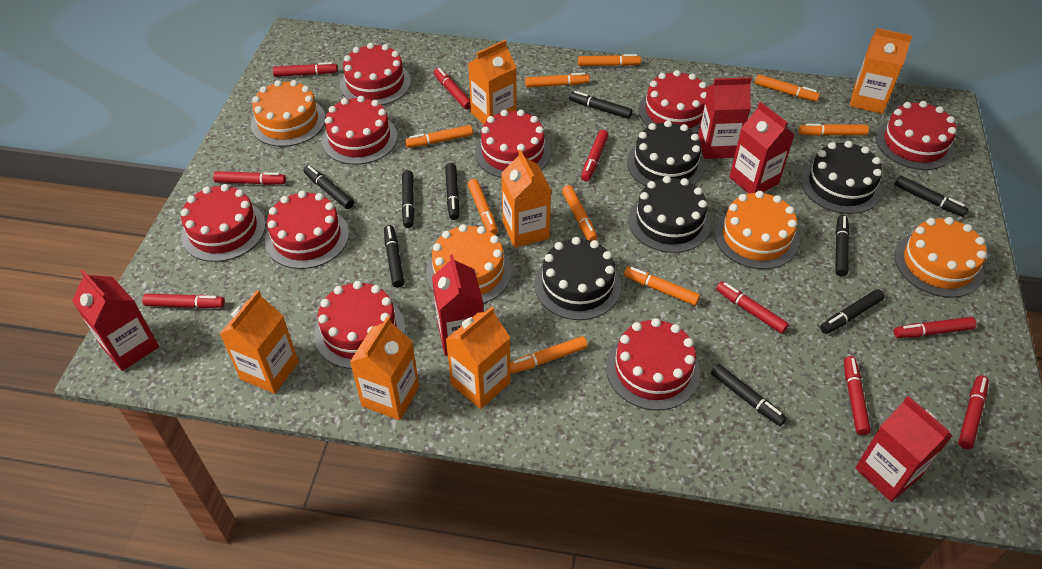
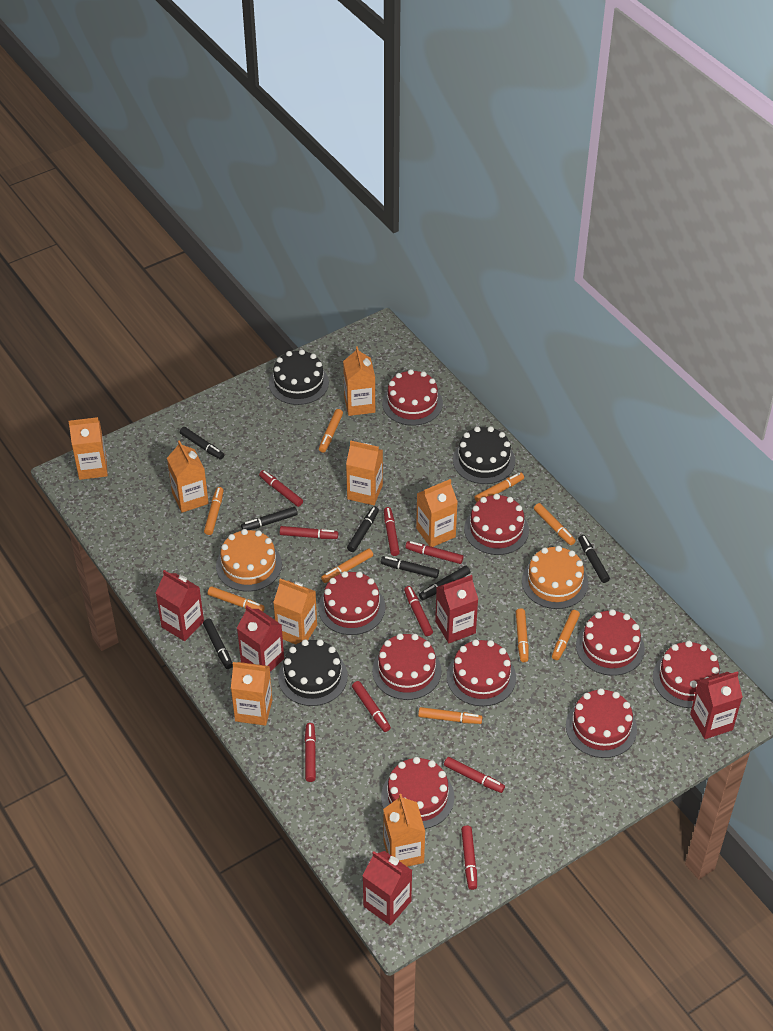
black cake: [534,237,621,320] [627,120,705,186] [628,176,711,253] [801,141,882,214] = 4 -> [269,350,329,405] [278,639,348,706] [453,426,515,484] = 3
black marker: [303,165,354,209] [384,225,404,288] [402,170,415,228] [445,163,460,220] [569,91,633,119] [711,364,787,426] [820,289,885,334] [835,215,849,276] [895,176,968,217] = 9 -> [180,427,224,460] [203,619,233,669] [241,507,298,530] [347,506,379,552] [381,556,439,578] [419,566,470,600] [578,535,610,583] = 7
orange cake: [251,80,325,147] [426,224,512,304] [714,191,799,269] [895,217,987,298] = 4 -> [216,529,282,592] [522,546,588,609] = 2
orange carton: [220,290,299,394] [350,316,419,420] [446,306,511,409] [468,40,517,124] [501,150,551,248] [850,28,913,114] = 6 -> [69,417,108,480] [167,440,209,513] [231,662,272,726] [273,578,317,644] [343,346,375,416] [346,440,383,505] [383,794,425,867] [416,479,458,547] = 8

